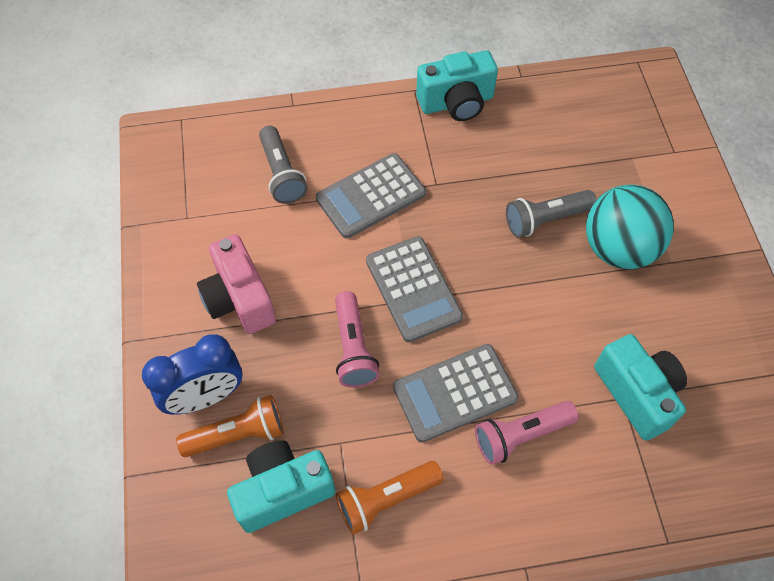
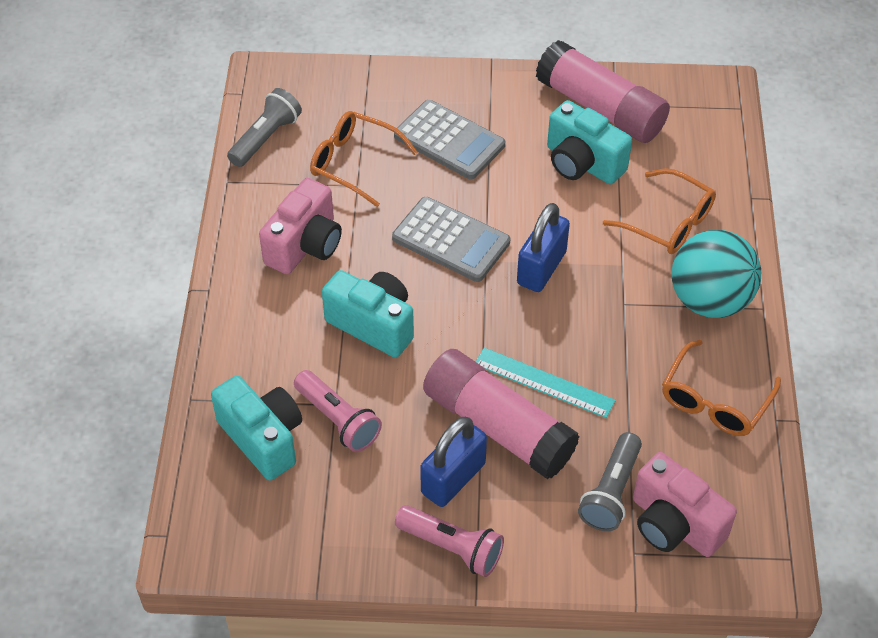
blue clock: [142,334,242,415] = 1 -> none = 0
blue padlock: none = 0 -> [420,417,487,507] [517,203,570,292] = 2
grey calculator: [316,153,426,239] [366,236,463,342] [393,344,519,442] = 3 -> [392,197,510,282] [394,100,505,179] = 2
orange flashlight: [176,395,284,457] [336,461,444,535] = 2 -> none = 0
orange glasses: none = 0 -> [310,111,418,207] [603,168,716,254] [662,340,781,436] = 3
pink camera: [197,234,276,334] = 1 -> [259,178,342,274] [633,452,737,557] = 2
pink glue stick: none = 0 -> [423,349,580,479] [536,40,670,143] = 2
turquoise ruler: none = 0 -> [476,348,616,418] = 1

